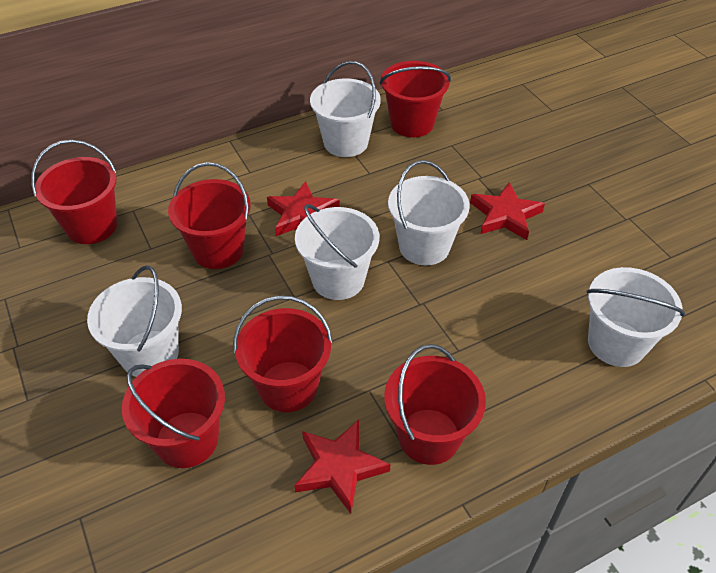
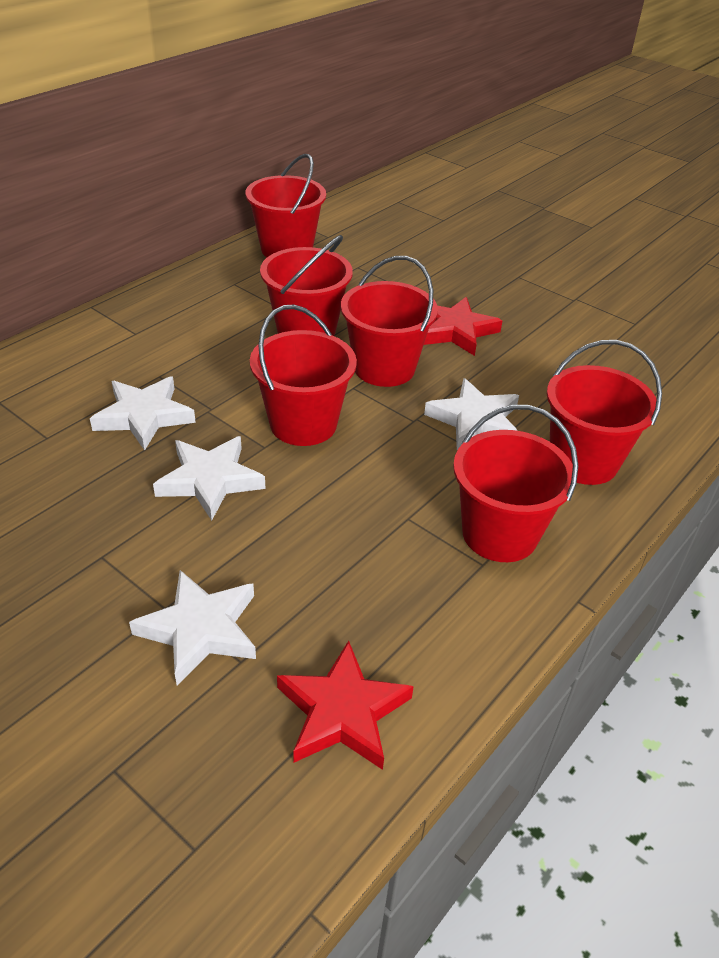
red star: [267,181,340,236] [294,420,390,514] [470,182,545,240] = 3 -> [277,641,414,770] [424,297,502,356] = 2
white bucket: [87,265,182,377] [295,204,379,300] [310,61,381,157] [388,160,470,265] [587,267,685,367] = 5 -> none = 0
white star: none = 0 -> [90,377,196,451] [129,570,256,686] [153,436,266,521] [424,378,519,450] = 4

